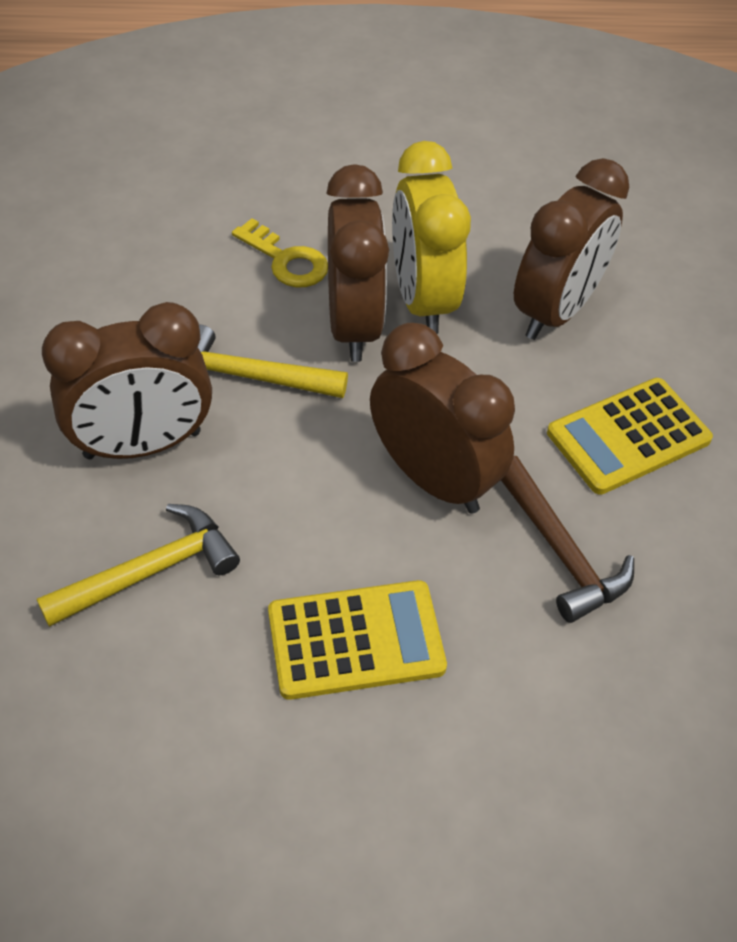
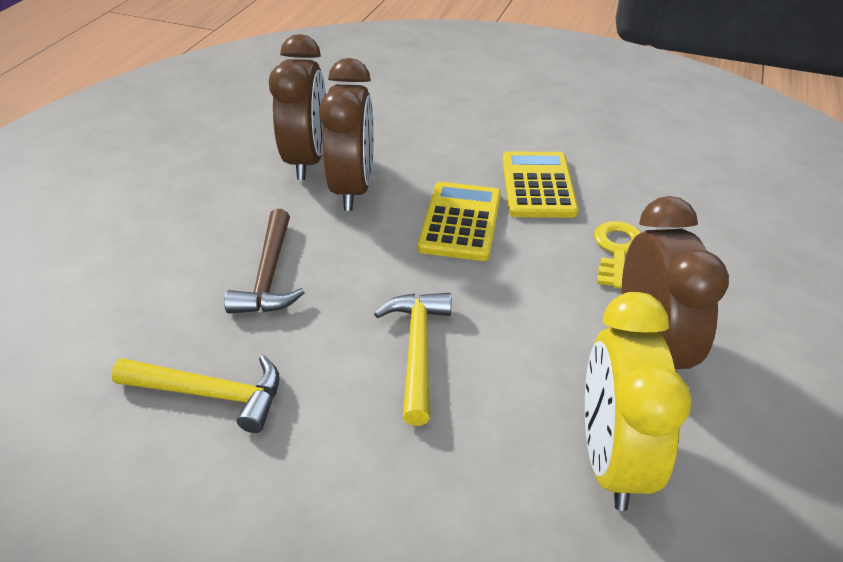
brown clock: [42,302,212,459] [326,164,389,362] [370,323,515,514] [514,158,629,340] = 4 -> [269,34,326,180] [319,58,374,211] [622,196,729,369] = 3

